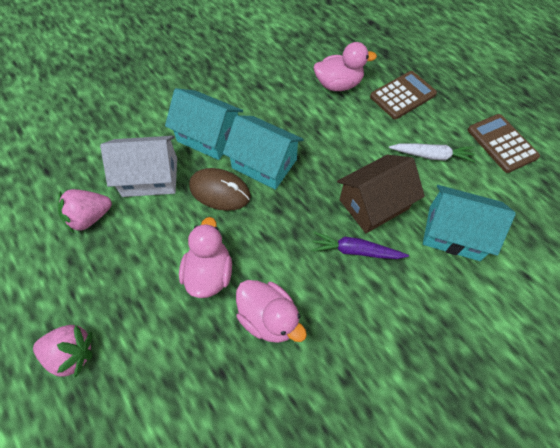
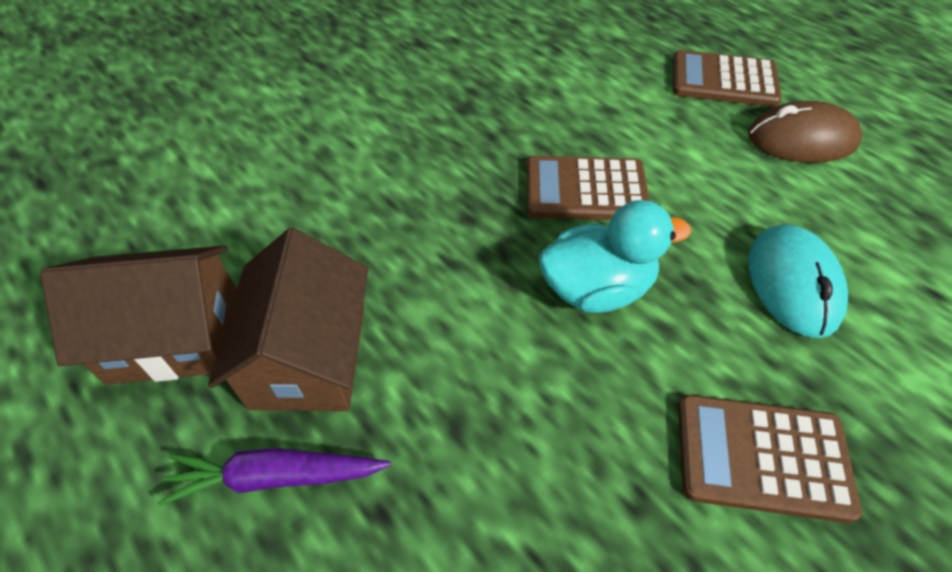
brown calculator: [370,71,437,119] [468,114,540,173] = 2 -> [527,156,650,220] [673,50,782,107] [678,395,862,523] = 3
brown house: [337,155,425,233] = 1 -> [40,245,237,385] [208,228,368,411] = 2
pink duck: [179,217,232,298] [236,280,307,343] [314,42,377,91] = 3 -> none = 0
pink strawberry: [33,325,93,378] [58,189,112,233] = 2 -> none = 0
turquoise duck: none = 0 -> [539,200,691,313] = 1
turquoise house: [165,88,243,160] [223,115,304,190] [423,185,516,261] = 3 -> none = 0
turquoise mouse: none = 0 -> [748,224,848,338] = 1
white carrot: [389,143,476,163] = 1 -> none = 0
white house: [100,136,177,197] = 1 -> none = 0

